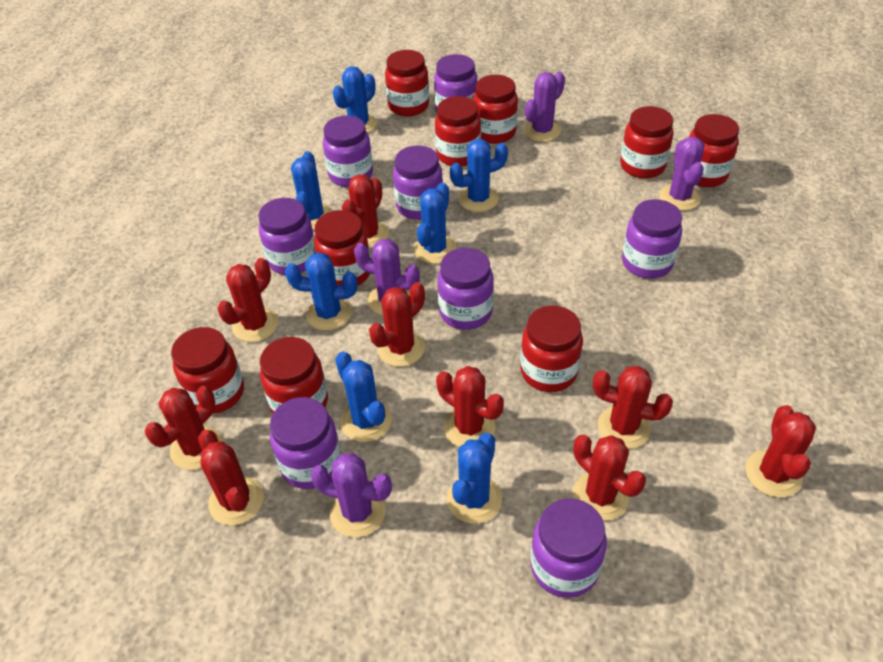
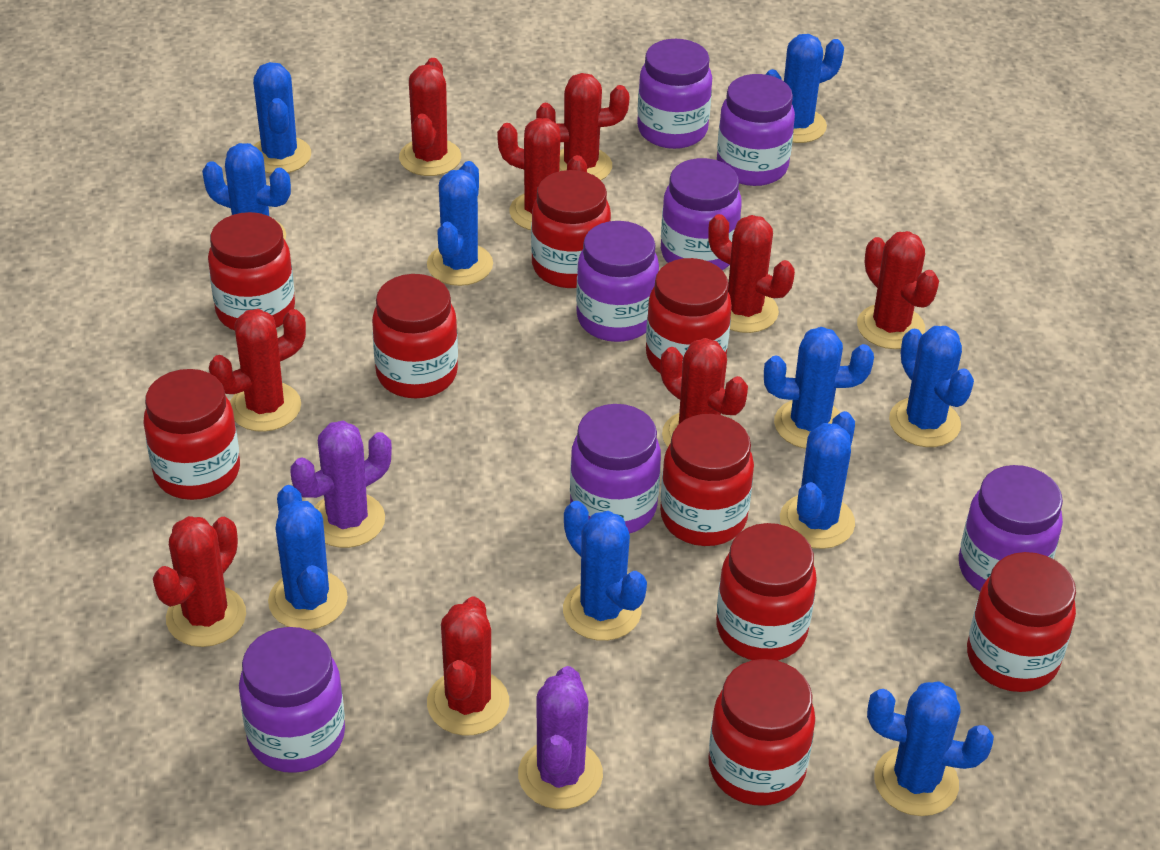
blue cactus: [285,252,357,331] [291,151,332,230] [333,66,377,133] [335,352,392,442] [414,182,456,264] [447,433,502,523] [450,139,508,212] = 7 -> [202,143,291,240] [253,62,311,174] [268,485,348,630] [427,161,493,286] [563,501,647,641] [764,327,874,449] [765,34,844,143] [780,411,855,549] [867,681,994,816] [889,326,974,447] = 10
purple cactus: [310,453,392,538] [354,239,420,316] [524,72,565,142] [659,137,704,211] = 4 -> [290,421,392,548] [518,666,603,809] = 2
purple jar: [258,198,316,275] [270,397,341,489] [323,116,373,187] [393,146,443,220] [434,54,477,112] [437,248,494,330] [530,498,607,598] [622,199,682,279] = 8 -> [239,627,345,773] [570,404,661,534] [576,221,659,342] [637,39,712,149] [661,158,742,270] [717,74,795,186] [959,465,1063,591] = 7

